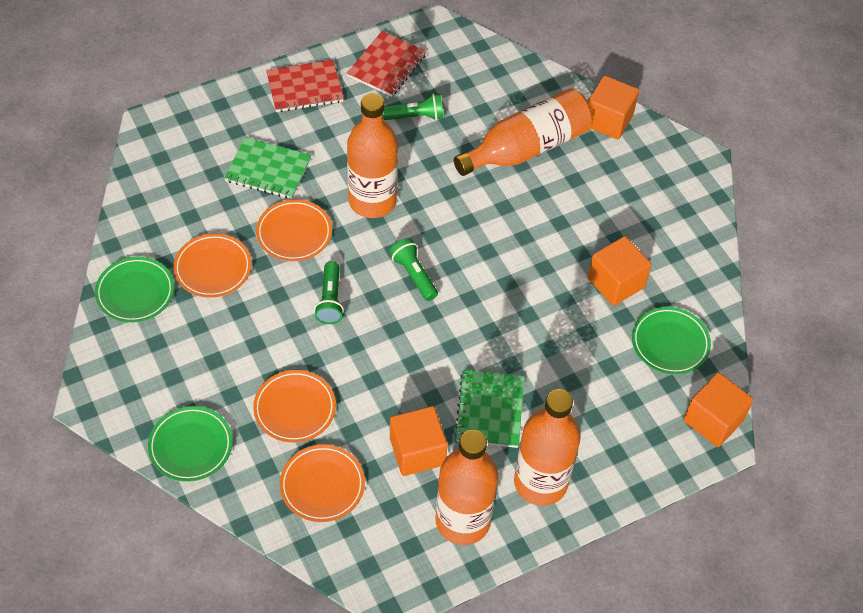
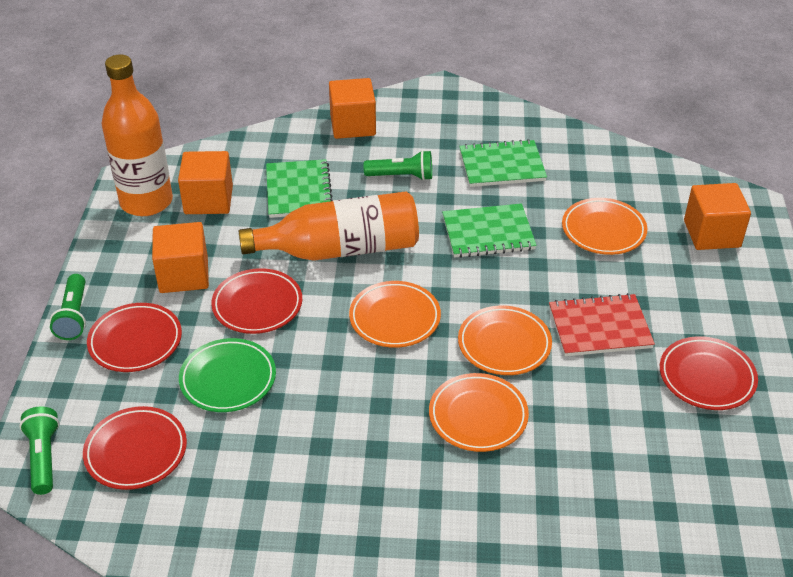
green notebook: [224,137,311,199] [455,370,524,448] = 2 -> [266,159,333,218] [442,203,537,258] [459,139,547,187] = 3
green plate: [95,257,174,323] [148,406,233,482] [632,307,711,375] = 3 -> [179,338,276,412] = 1
orange bottle: [347,93,398,218] [435,430,498,545] [454,88,593,176] [514,389,581,506] = 4 -> [101,54,173,216] [239,191,419,261] = 2
red notebook: [266,60,344,112] [347,31,427,97] = 2 -> [549,293,655,356] = 1
red plate: none = 0 -> [83,406,187,490] [87,303,182,372] [211,268,302,334] [660,336,758,410] = 4

